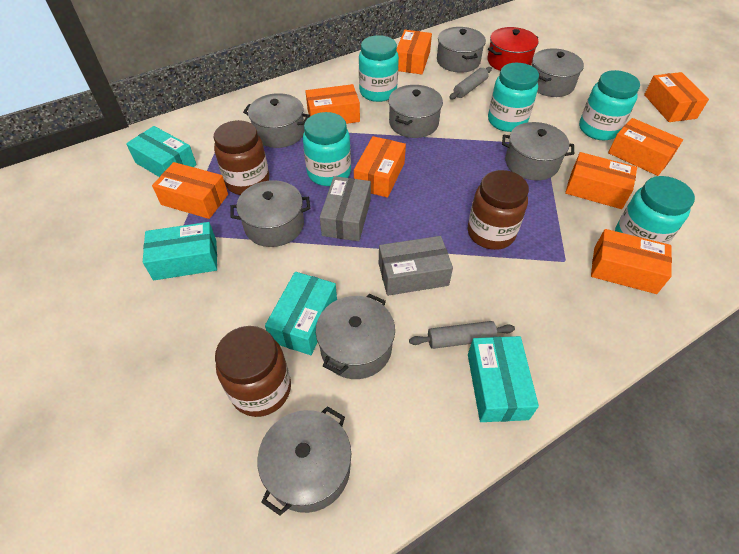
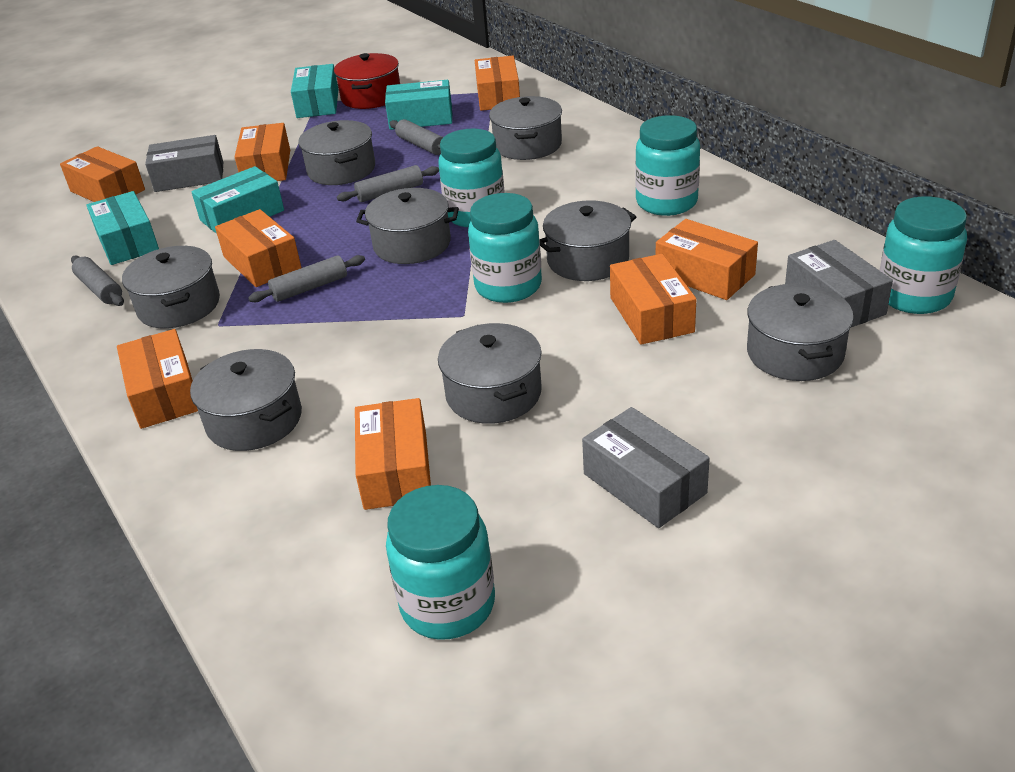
brown jar: [214,120,269,195] [215,326,291,417] [468,170,529,250] = 3 -> none = 0
grey box: [320,176,371,241] [379,236,453,296] = 2 -> [145,135,223,192] [582,407,710,528] [785,240,893,327] = 3
grey rolling pin: [409,321,515,349] [449,67,492,100] = 2 -> [71,256,124,306] [248,255,365,302] [337,165,439,202] [390,119,443,155] = 4

